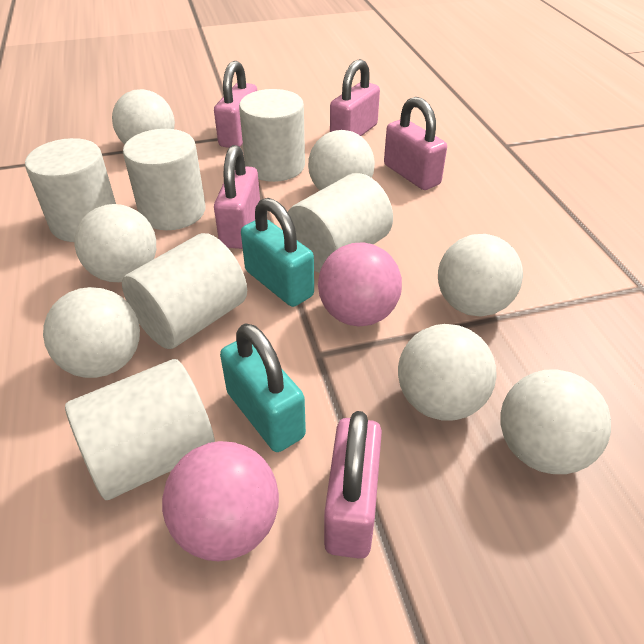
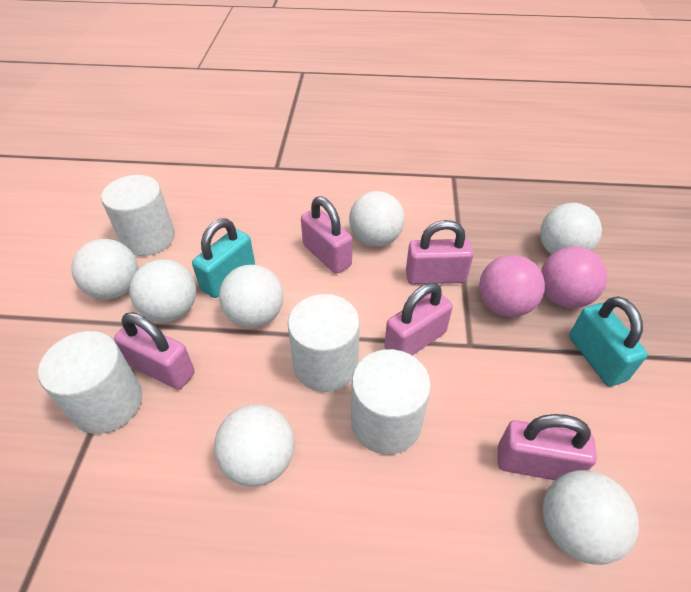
white cylinder: [25,138,116,242] [65,359,215,500] [122,233,247,349] [123,129,205,230] [239,89,305,182] [288,173,393,273] = 6 -> [38,331,142,434] [101,175,175,256] [288,294,360,392] [351,349,431,455] = 4

